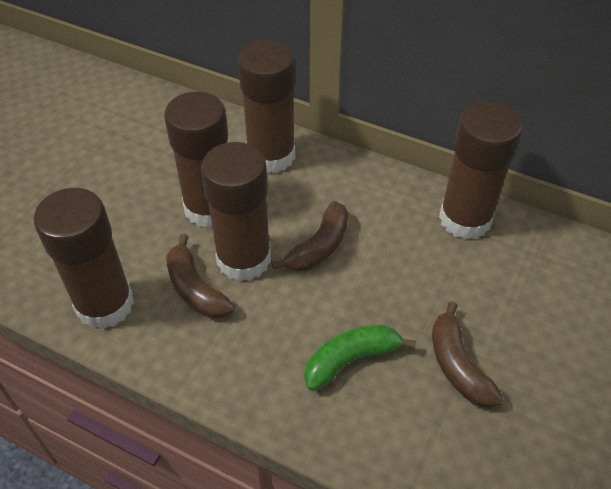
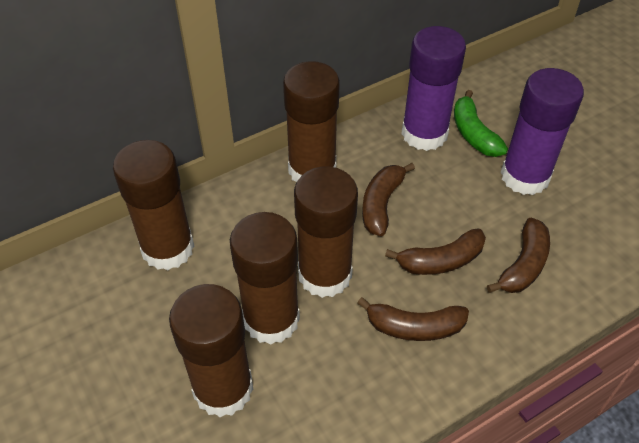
brown banana: [166,234,234,318] [271,201,348,272] [432,301,504,408] = 3 -> [357,297,469,341] [362,163,415,236] [385,229,486,275] [487,218,550,293] = 4
purple glue stick: none = 0 -> [401,26,466,151] [501,68,584,195] = 2

